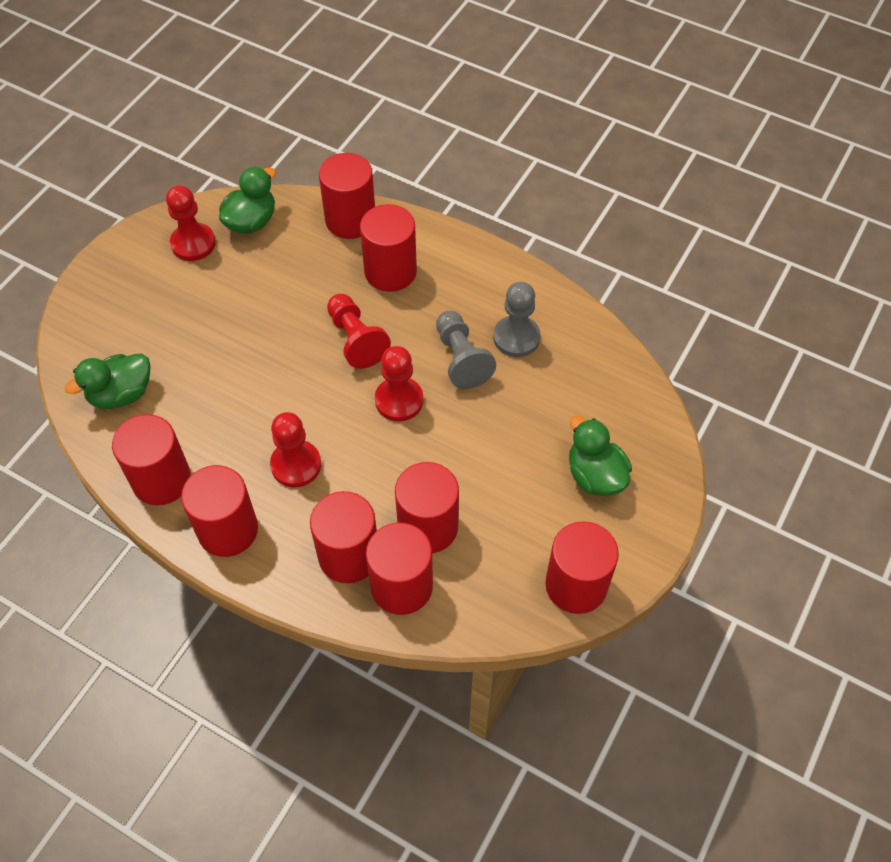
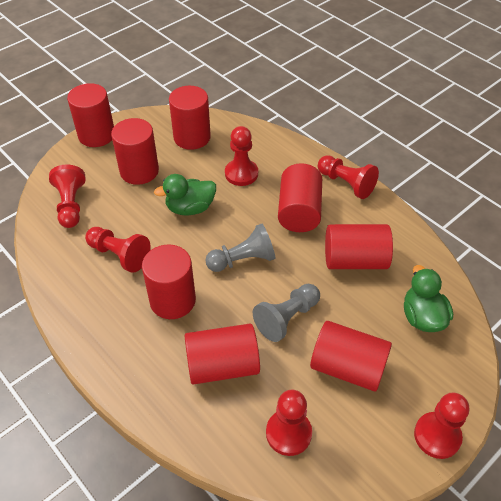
green duck: [65,354,150,409] [219,167,276,234] [569,415,632,496] = 3 -> [154,174,216,215] [404,265,453,332] = 2
red pawn: [166,185,216,261] [270,412,321,487] [327,294,391,369] [375,346,424,421] = 4 -> [49,165,85,228] [85,227,151,273] [225,126,258,186] [266,390,312,456] [318,155,379,199] [414,392,469,459] = 6

